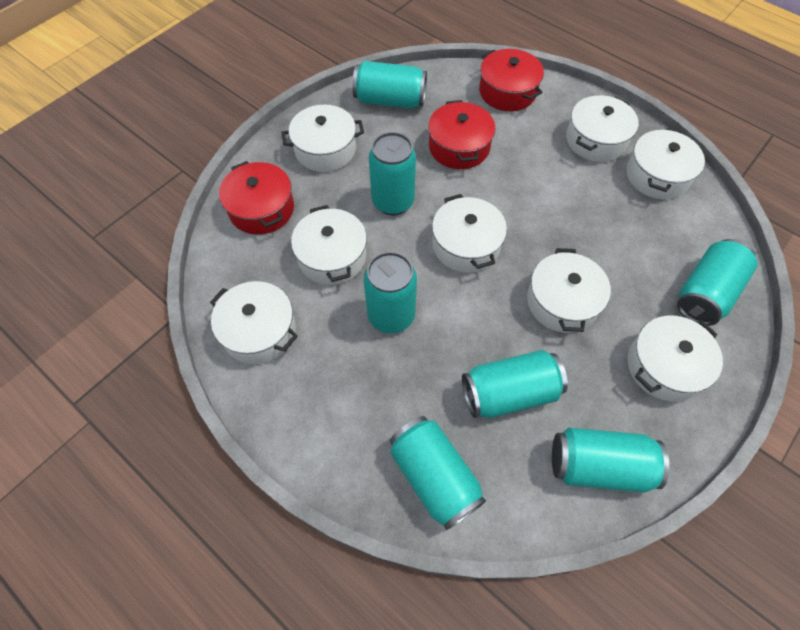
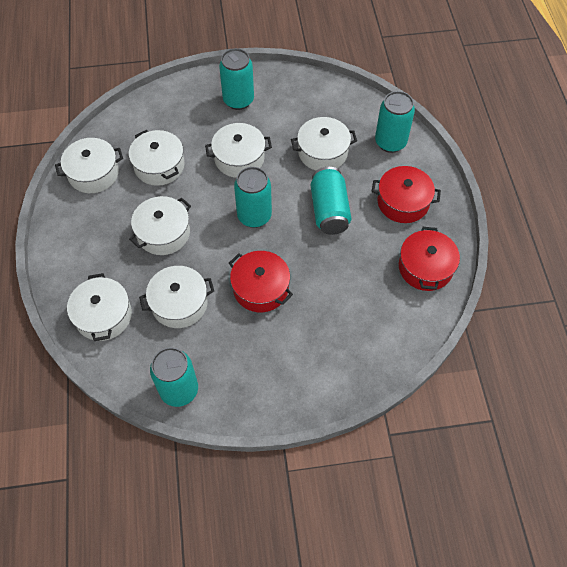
turquoise can: [352,61,427,109] [364,252,417,333] [369,132,416,215] [390,416,486,530] [462,350,568,418] [552,428,669,493] [677,239,758,326] = 7 -> [150,347,198,407] [219,48,254,110] [234,167,272,228] [311,167,351,235] [375,91,415,153] = 5
white pot: [210,281,298,364] [281,105,364,172] [291,205,367,285] [432,194,507,273] [527,248,611,333] [566,95,639,162] [626,128,705,199] [627,316,723,402] = 8 -> [55,138,123,193] [67,273,132,341] [129,130,184,186] [129,196,191,255] [139,266,214,328] [205,123,272,178] [291,117,357,170] = 7

